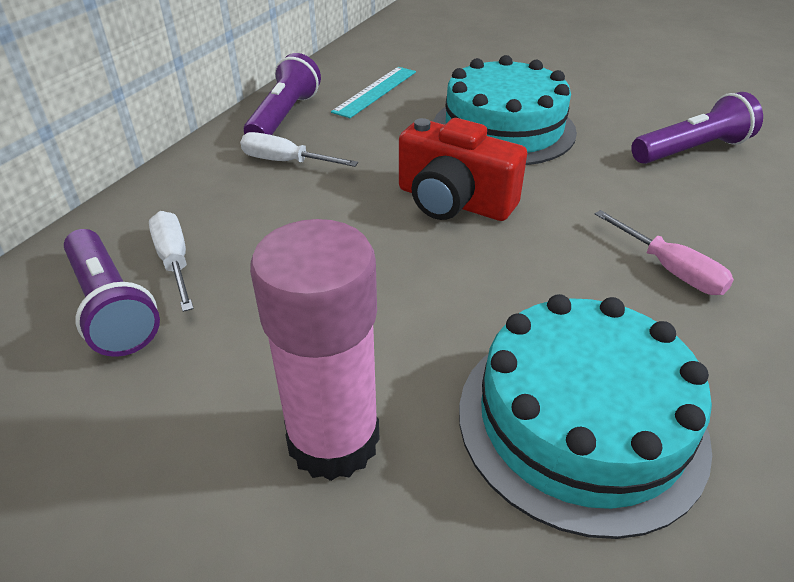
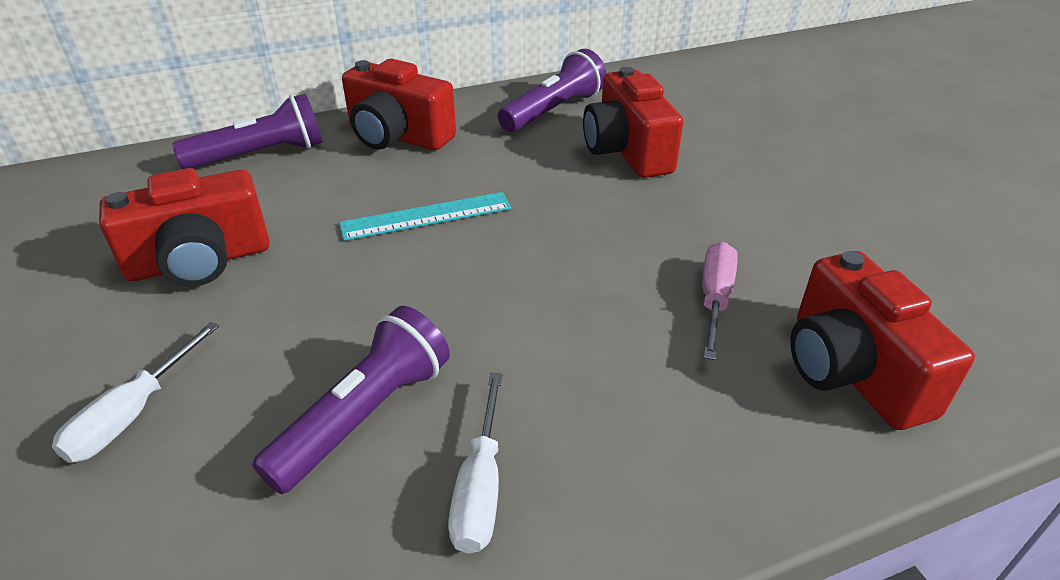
pink glue stick: [250,219,380,481] = 1 -> none = 0
red camera: [399,118,527,221] = 1 -> [99,168,270,286] [342,59,456,150] [583,67,683,178] [790,251,975,430] = 4
turquoise cake: [434,55,577,165] [459,294,712,539] = 2 -> none = 0

